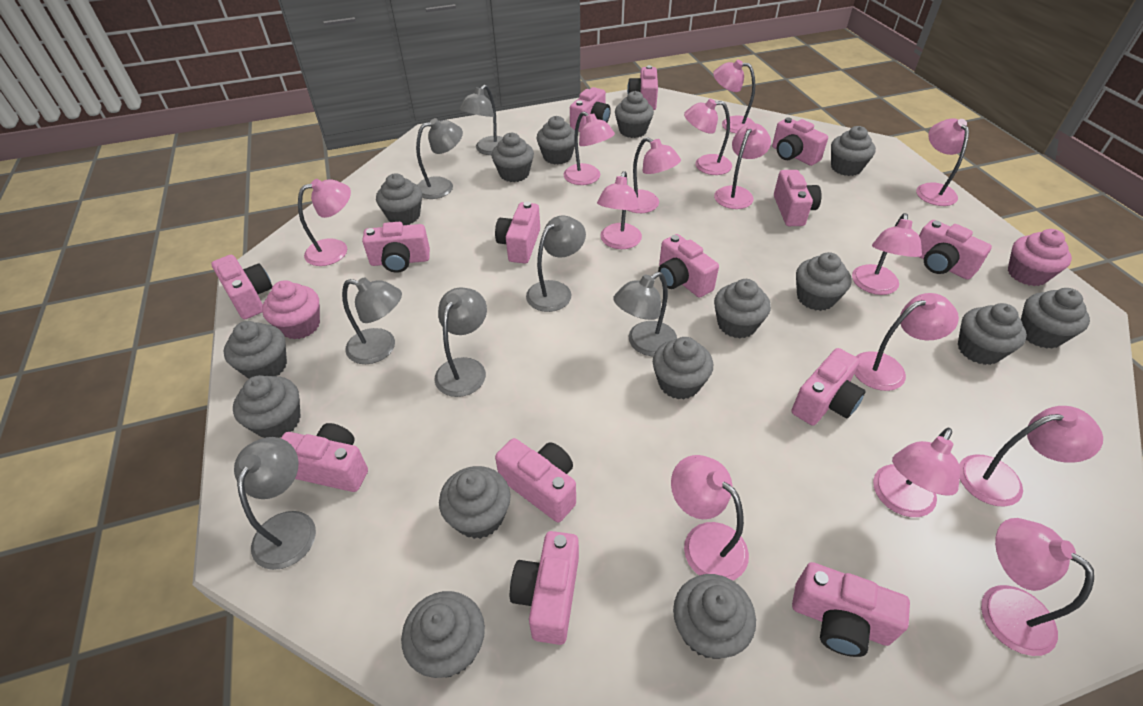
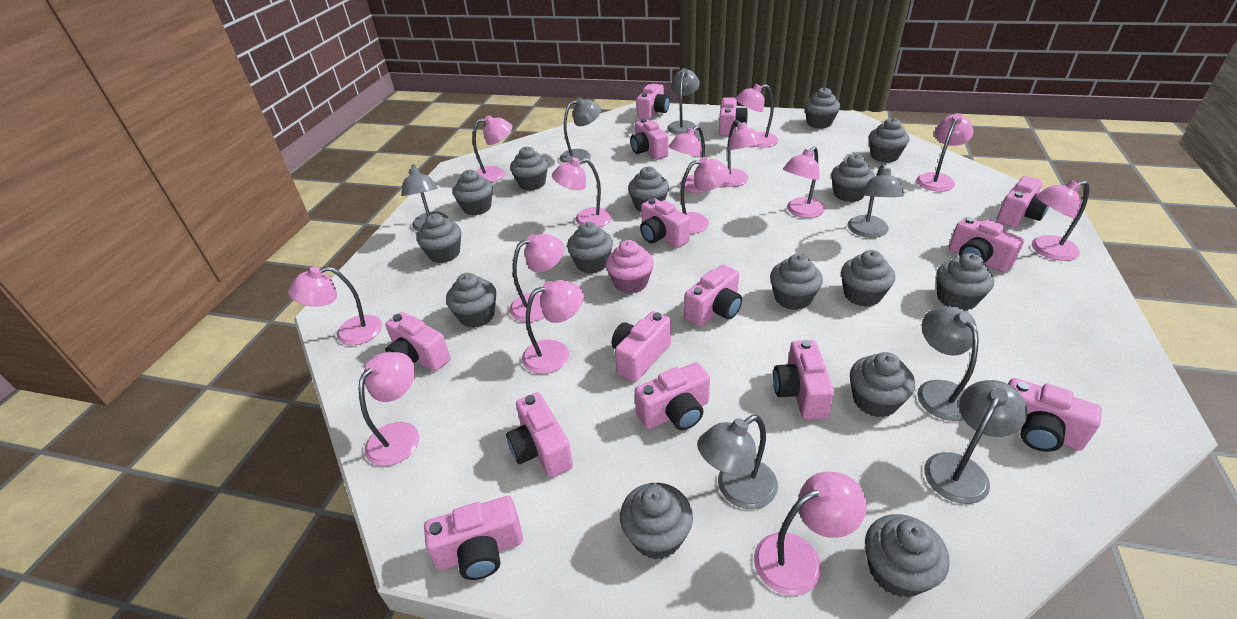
pink cupcake: [262,280,320,339] [1008,229,1072,286] = 2 -> [606,240,654,294] = 1

